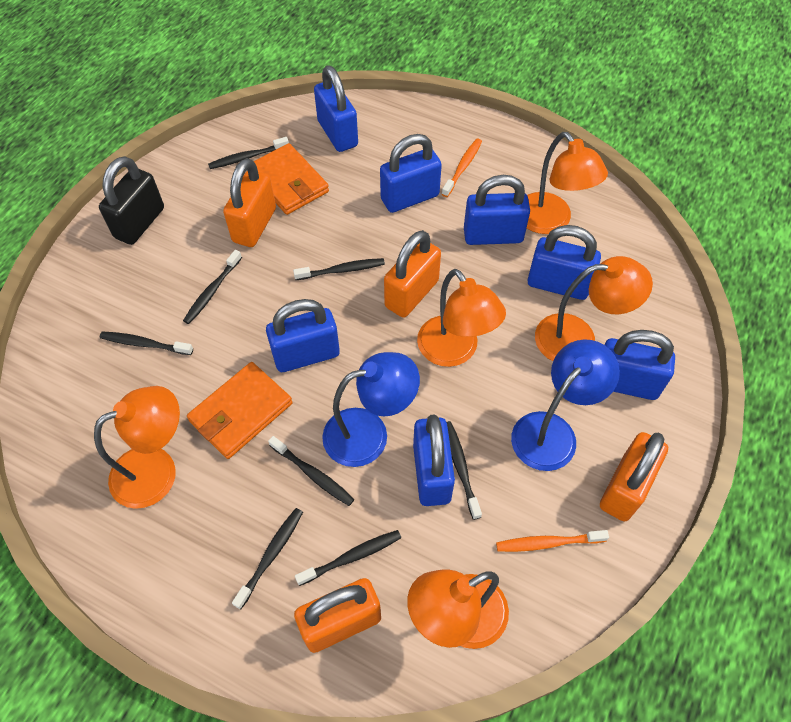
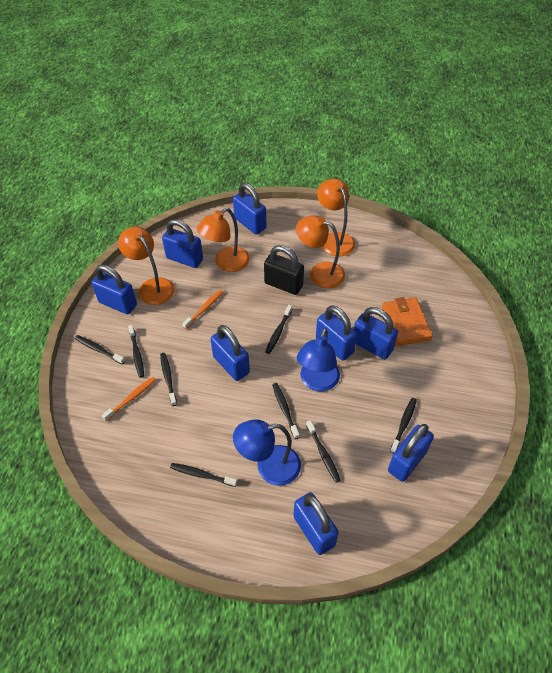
blue padlock: [266,299,340,372] [314,65,358,152] [380,134,442,213] [413,415,455,506] [464,175,530,245] [528,225,601,300] [605,330,675,400] = 7 -> [92,264,137,314] [162,219,203,268] [211,325,250,381] [233,183,266,234] [293,492,339,555] [316,305,357,361] [354,307,398,359] [388,424,434,482] = 8
orange lamp: [94,386,180,509] [407,569,509,649] [417,269,506,367] [527,132,608,234] [535,256,653,361] = 5 -> [118,226,175,305] [197,208,250,272] [296,215,345,288] [317,179,355,256] = 4
orange padlock: [223,158,276,247] [294,578,381,653] [384,230,441,318] [600,432,668,521] = 4 -> none = 0
orange wallet: [187,362,293,459] [254,143,329,215] = 2 -> [382,297,433,346] = 1

